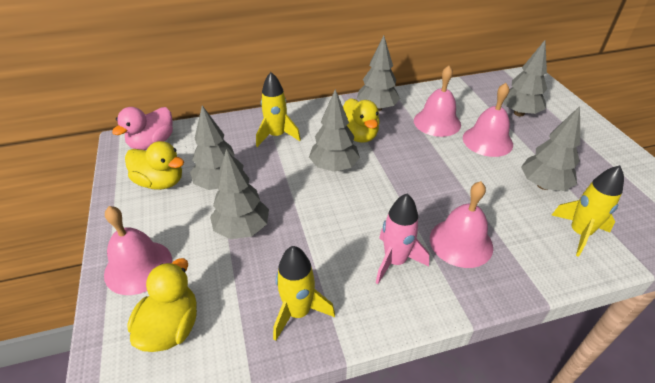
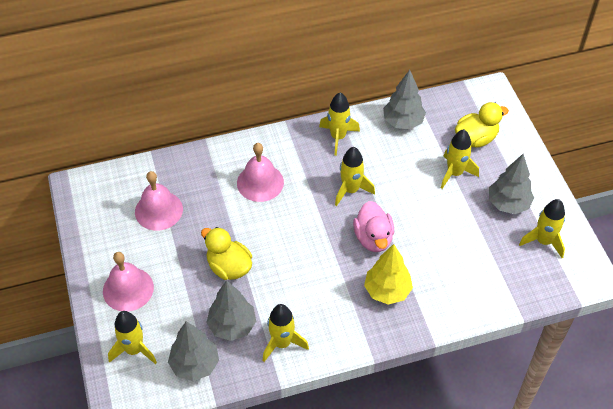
grey tree: [190,105,244,190] [210,149,269,239] [309,89,360,172] [357,36,400,111] [503,40,547,116] [521,106,580,191] = 6 -> [168,321,219,381] [206,280,256,341] [383,70,426,129] [489,154,534,214] = 4
pink bell: [104,206,172,295] [414,66,461,137] [430,181,493,268] [463,83,513,157] = 4 -> [103,252,154,311] [135,171,183,231] [237,143,284,202] = 3
pink rocket: [376,194,429,284] = 1 -> none = 0
yellow duck: [125,141,184,190] [127,258,197,352] [343,98,380,143] = 3 -> [201,227,252,280] [455,102,509,147] = 2
yellow rocket: [256,72,301,147] [273,246,335,341] [552,165,624,257] = 3 -> [108,311,157,364] [263,304,309,362] [319,92,360,156] [335,147,375,206] [441,129,479,189] [519,199,565,258] = 6
yellow tree: none = 0 -> [364,244,413,305] = 1

